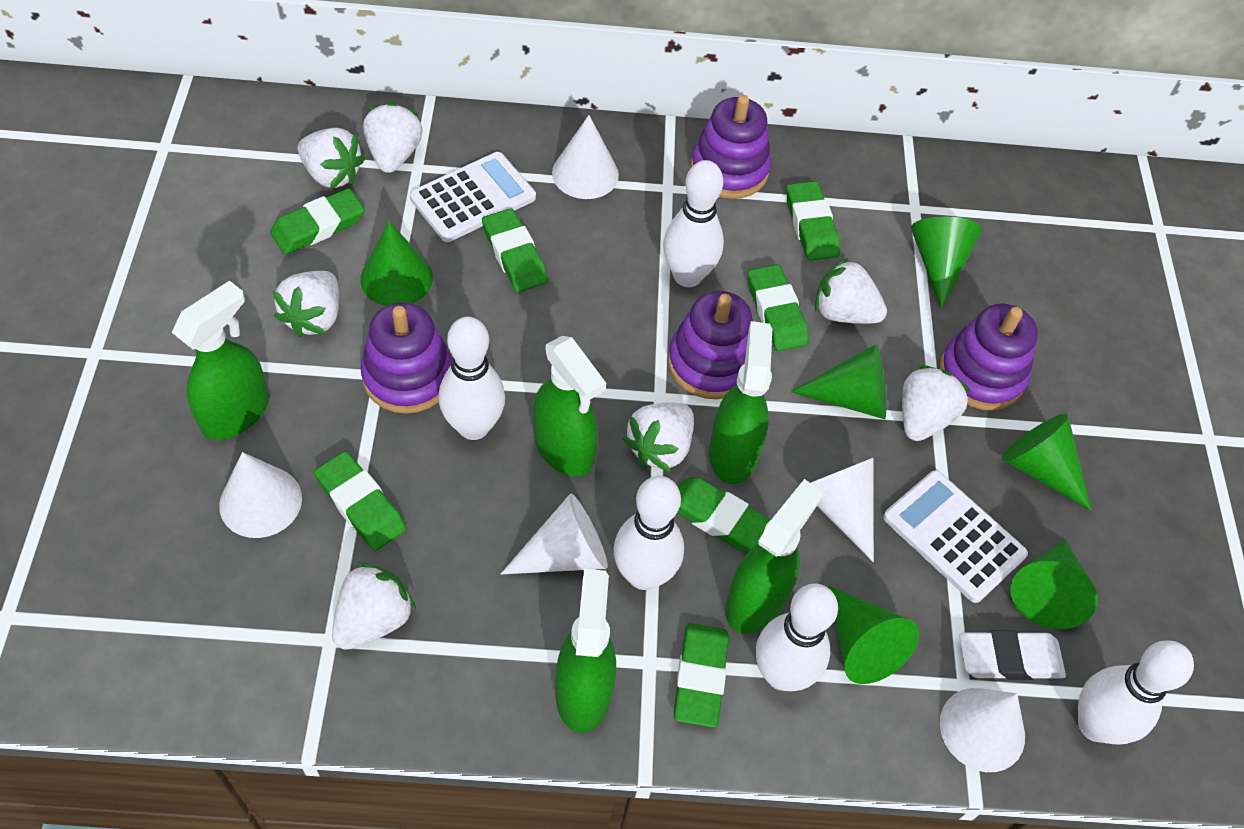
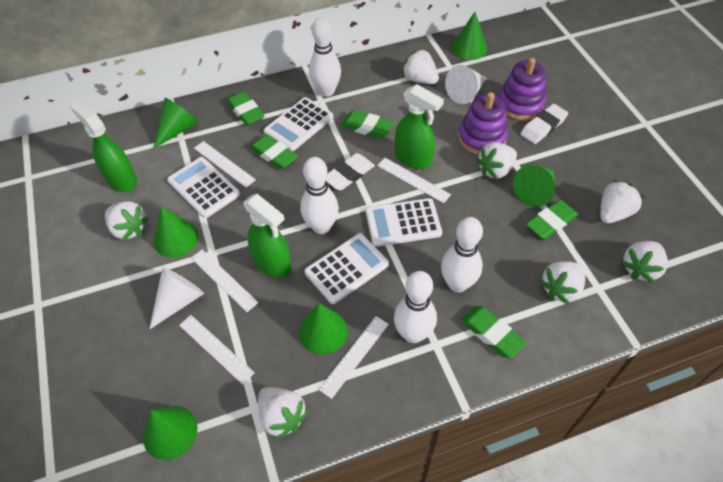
green eraser: [270,188,365,254] [314,451,406,551] [482,208,548,292] [674,623,729,728] [677,477,771,551] [748,264,809,351] [786,181,840,261] = 7 -> [227,92,264,126] [250,134,298,169] [341,110,394,138] [461,306,526,358] [526,200,578,239] = 5
green spray bottle: [172,281,269,440] [533,336,606,477] [555,569,616,733] [709,321,772,484] [725,479,822,634] = 5 -> [70,101,137,192] [243,194,292,278] [395,84,444,169] = 3
purple stacking toy: [360,302,452,414] [668,291,753,399] [690,95,771,199] [939,303,1038,410] = 4 -> [458,92,508,155] [499,58,546,120] = 2
white bowling pin: [438,317,505,440] [613,476,684,590] [663,160,724,287] [756,583,838,691] [1078,640,1194,744] = 5 -> [300,157,339,234] [309,17,341,97] [394,271,437,343] [441,217,483,292] = 4
white calculator: [410,152,536,242] [883,470,1028,603] = 2 -> [167,157,240,218] [264,97,334,151] [304,233,389,304] [366,198,442,247] = 4
white cone: [219,452,302,538] [501,494,608,574] [552,115,619,199] [811,458,874,562] [940,688,1025,772] = 5 -> [149,267,204,330] [445,65,486,104] = 2
white eraser: [959,630,1066,680] = 1 -> [326,153,375,190] [520,104,568,144] = 2
white ruler: none = 0 -> [179,315,255,384] [191,249,258,312] [194,141,256,187] [318,316,389,399] [377,158,451,203] = 5

